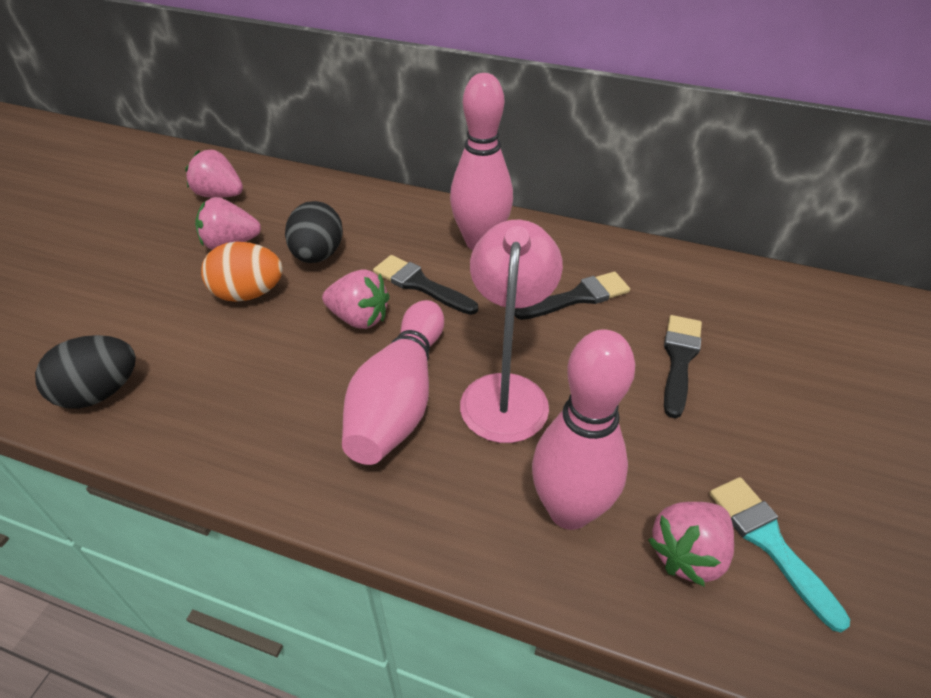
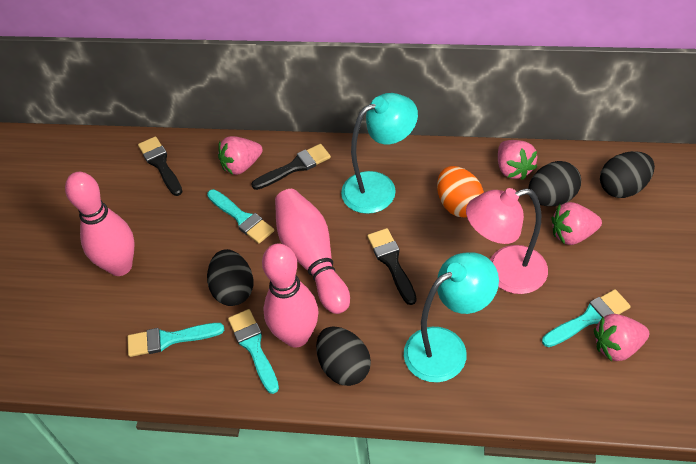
black egg: [35,335,136,409] [285,201,343,263] = 2 -> [207,249,254,306] [316,326,371,386] [528,161,581,206] [600,151,655,198] = 4
turquoise brush: [709,477,850,632] = 1 -> [127,323,224,357] [207,189,274,244] [228,309,279,394] [542,289,631,347] = 4
turquoise lamp: none = 0 -> [341,93,418,214] [404,252,499,382] = 2

